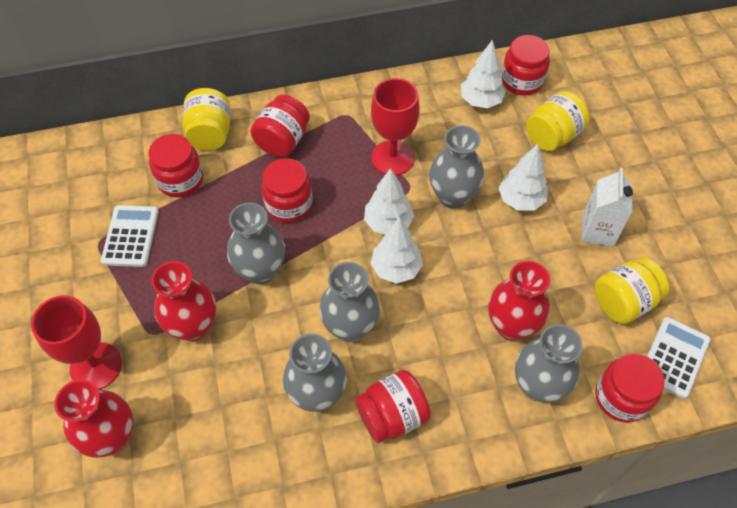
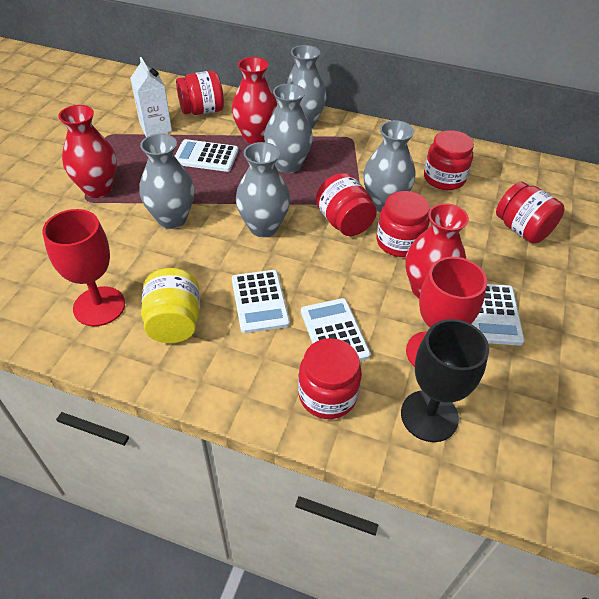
black goblet: none = 0 -> [401,319,489,442] = 1
white calculator: [101,205,159,267] [647,317,711,399] = 2 -> [175,139,239,172] [232,270,290,333] [301,298,371,361] [472,284,524,346] = 4
white tree: [364,168,414,234] [371,217,423,284] [461,40,506,108] [498,144,548,211] = 4 -> none = 0
yellow jar: [182,88,230,151] [526,91,589,151] [594,258,669,324] = 3 -> [141,268,200,343] = 1

